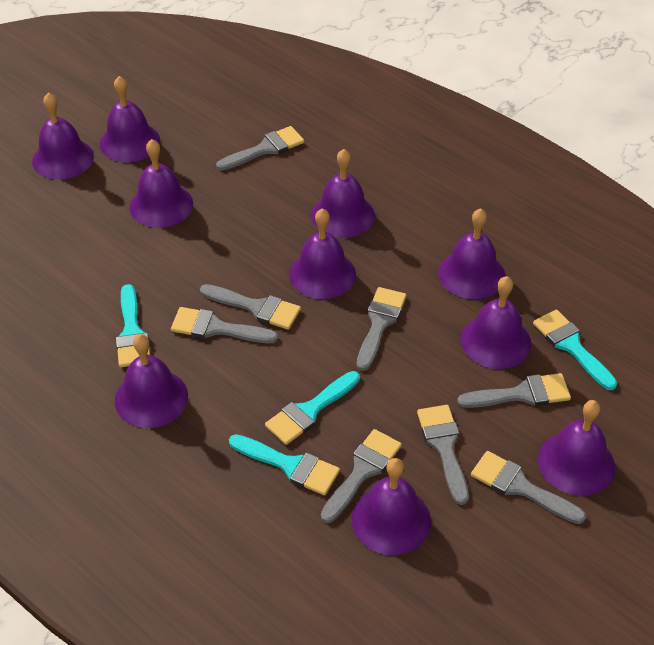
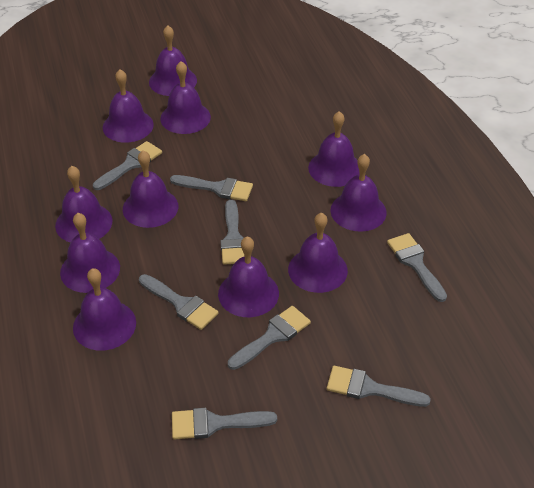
purple bell: [32,92,94,180] [100,76,160,162] [115,334,188,428] [130,139,193,228] [289,208,356,299] [311,149,375,238] [352,458,431,555] [438,208,505,299] [461,276,531,369] [538,400,615,496] = 10 -> [55,166,112,243] [60,213,120,293] [73,268,136,351] [103,69,154,143] [123,150,178,228] [149,25,197,96] [160,61,211,134] [218,236,279,317] [288,213,348,293] [308,111,360,187] [331,154,386,232] = 11
turquoise brush: [116,284,150,367] [229,434,340,495] [265,371,360,445] [533,309,617,390] = 4 -> none = 0

